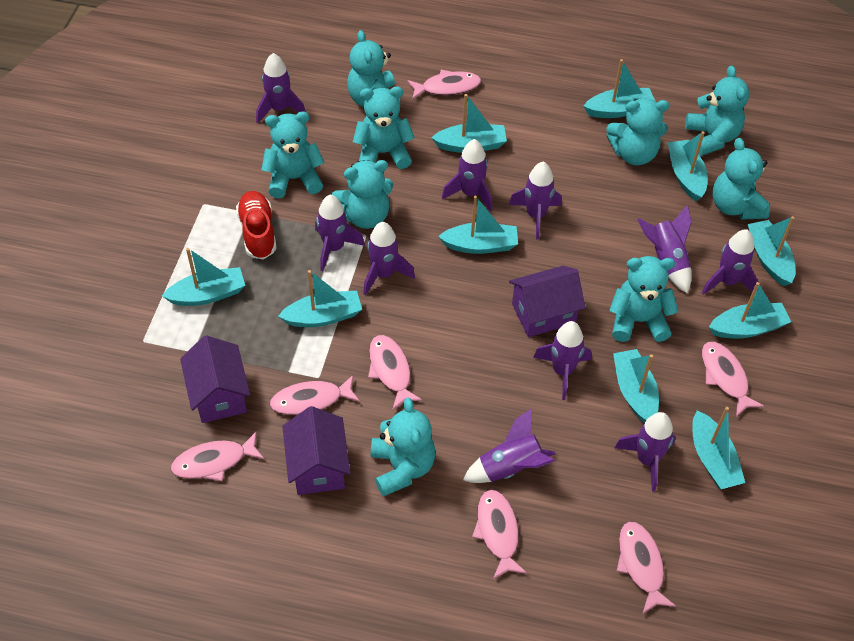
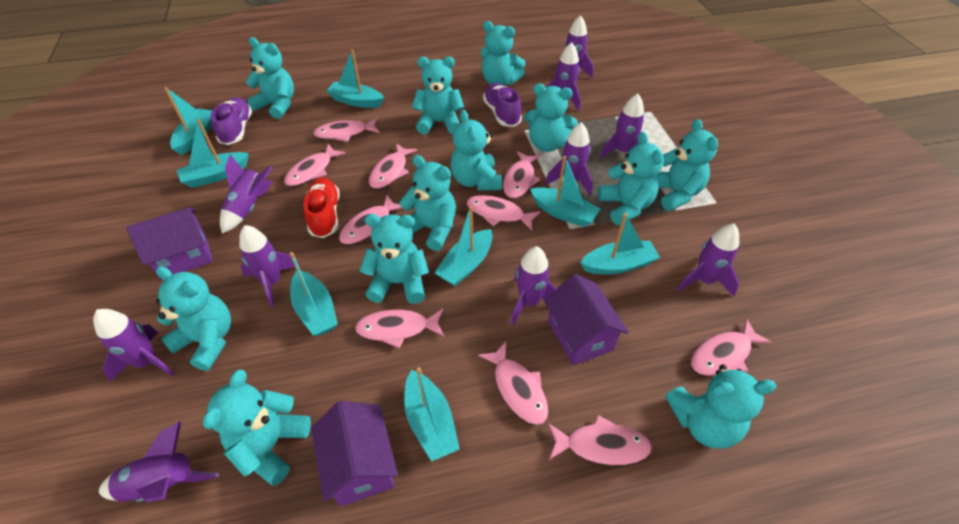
pink fish: [171,432,265,481] [270,375,360,415] [368,335,423,410] [407,70,481,100] [472,490,527,579] [617,521,676,614] [702,342,764,417] = 7 -> [284,144,346,186] [313,118,380,142] [339,195,402,244] [355,309,444,348] [369,143,418,189] [466,195,541,231] [478,342,549,425] [503,151,541,198] [548,415,652,465] [691,319,772,376] = 10
purple shoe: none = 0 -> [211,97,252,145] [483,83,522,127] = 2
turquoise boat: [162,248,245,306] [278,270,362,327] [431,94,507,153] [438,196,518,254] [583,59,655,118] [613,349,659,423] [668,131,708,201] [692,407,745,489] [709,282,791,339] [748,216,796,286] = 10 -> [164,87,213,155] [176,119,249,188] [290,252,338,336] [326,50,384,108] [404,367,460,462] [435,206,493,286] [530,156,600,227] [580,213,660,275] = 8
turquoise teddy bear: [261,112,325,198] [332,160,393,229] [347,30,400,107] [353,86,415,169] [371,397,435,496] [606,98,669,165] [609,256,679,342] [685,66,749,156] [713,138,770,220] = 9 -> [156,266,231,371] [203,369,311,486] [245,37,294,119] [359,214,429,304] [399,155,456,251] [412,57,464,134] [450,110,502,191] [481,21,526,85] [524,84,578,152] [598,132,664,226] [656,119,718,211] [665,364,777,449] = 12

